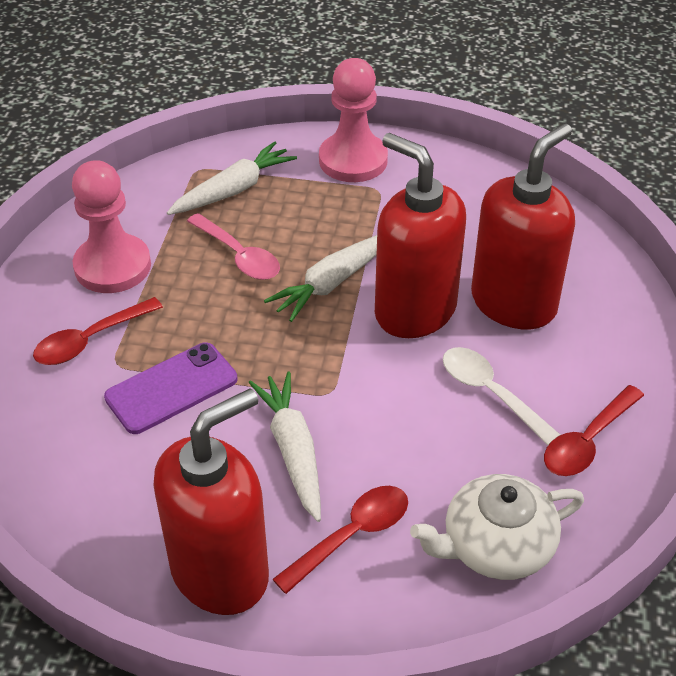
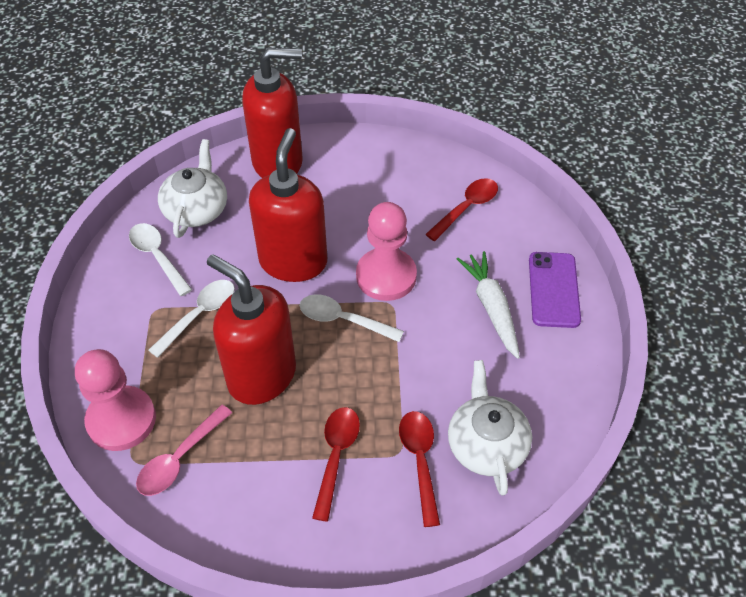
white carrot: [167,142,297,215] [248,372,321,522] [264,235,377,322] = 3 -> [457,251,520,359] = 1
white spoon: [443,347,560,445] = 1 -> [129,223,192,296] [148,280,235,358] [299,295,404,342] = 3
white teapot: [410,474,584,580] = 1 -> [158,139,227,238] [448,360,532,496] = 2

